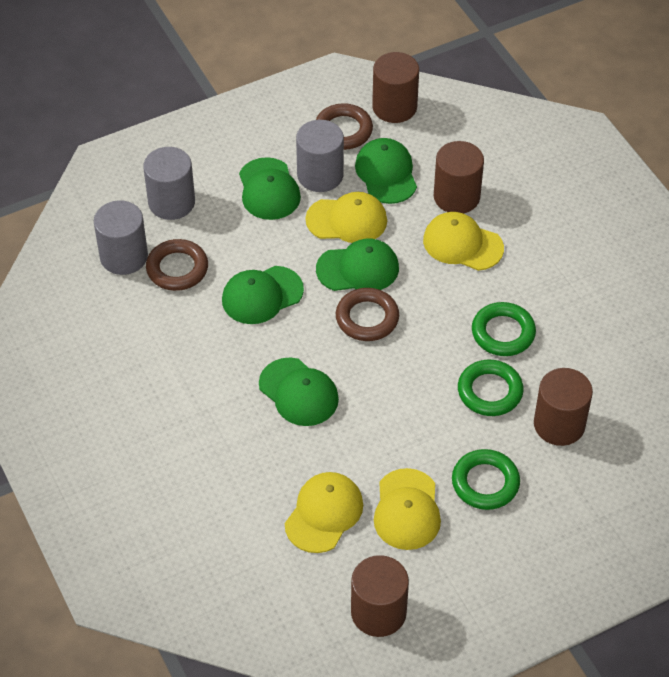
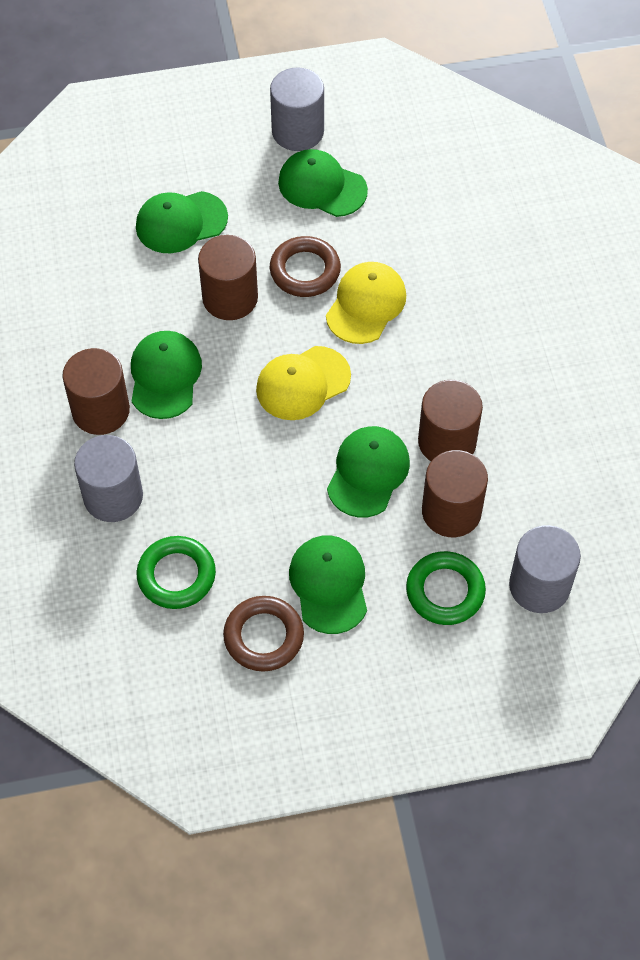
brown ring: [146,239,208,291] [316,103,373,150] [336,288,399,341] = 3 -> [223,596,304,672] [270,236,341,297] = 2
green ring: [452,449,520,510] [458,360,524,416] [472,302,536,356] = 3 -> [137,536,216,609] [406,551,486,625] = 2
yellow cap: [285,472,363,553] [305,192,387,243] [374,468,441,550] [423,212,504,271] = 4 -> [256,346,351,420] [326,262,406,344] = 2

